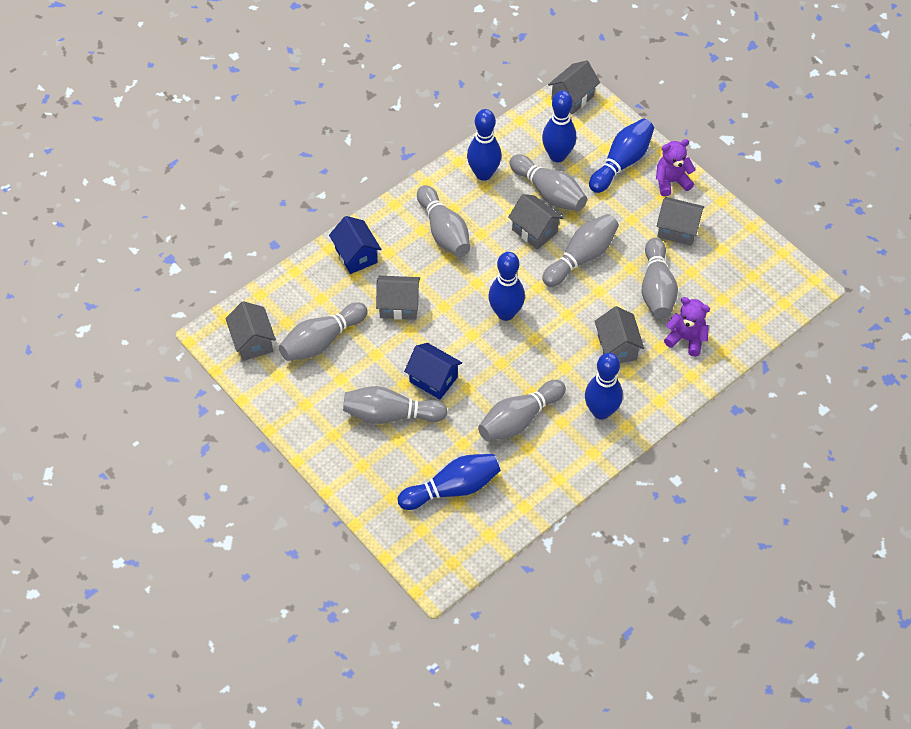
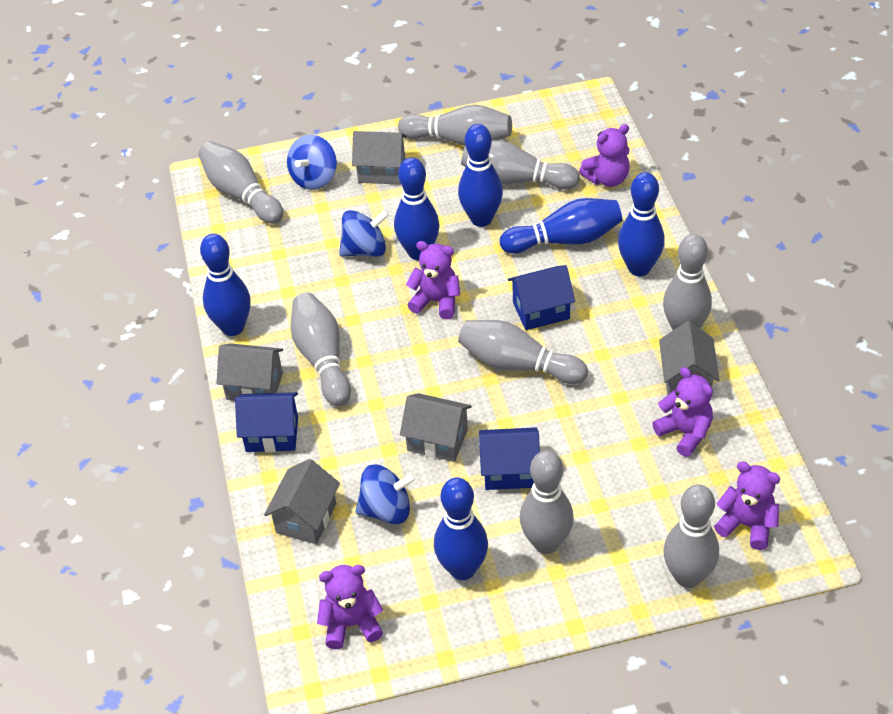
blue house: [329,216,381,274] [404,343,462,399] = 2 -> [235,392,298,452] [479,427,540,490] [508,265,575,330] = 3
blue spinning top: none = 0 -> [287,135,337,190] [339,210,390,257] [355,464,417,524] = 3
grey bowling pin: [279,302,368,361] [343,386,448,424] [417,185,470,257] [478,380,566,441] [509,154,587,211] [542,214,619,287] [642,238,678,319] = 7 -> [198,141,283,224] [291,293,351,406] [398,105,512,146] [458,320,588,384] [461,140,580,189] [520,451,574,554] [663,234,712,330] [663,484,719,588] = 8
grey house: [225,301,276,361] [376,276,420,320] [508,194,563,250] [548,60,600,114] [595,306,644,363] [657,197,704,246] = 6 -> [216,343,283,401] [264,459,340,544] [352,131,407,184] [400,393,472,462] [659,321,720,395] = 5
purple teddy bear: [656,139,696,196] [664,297,710,356] = 2 -> [317,565,383,649] [406,241,460,319] [579,124,630,187] [652,367,713,457] [714,462,780,550] = 5

